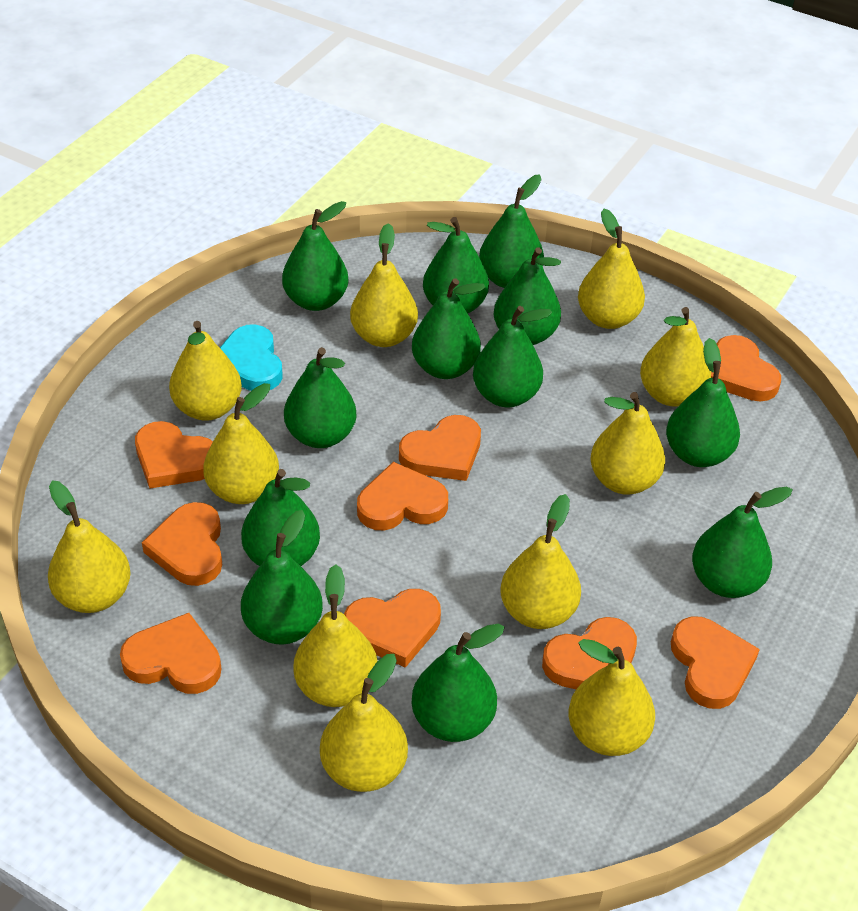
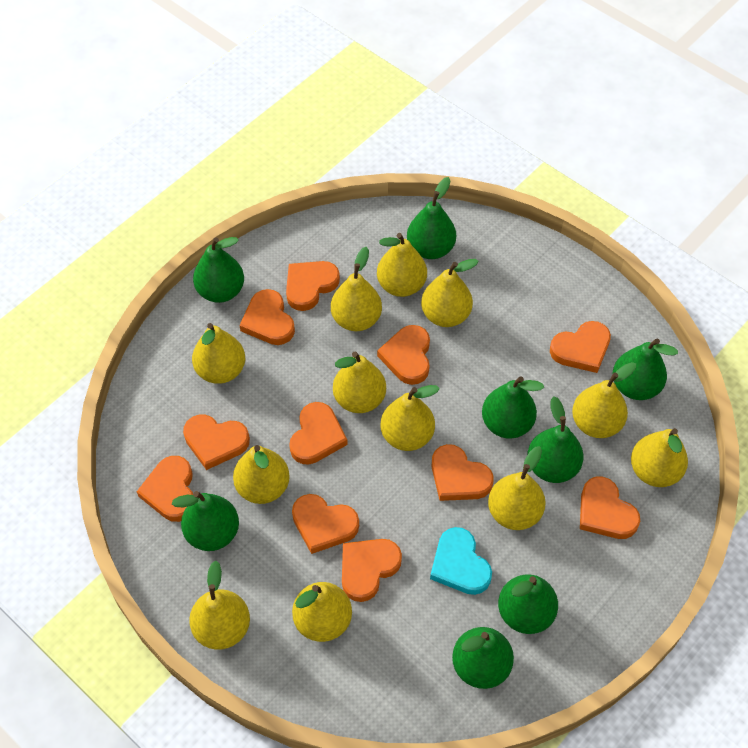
green pear: [241,469,320,566] [241,510,323,645] [282,201,349,311] [284,347,357,448] [411,623,505,742] [412,278,485,379] [423,217,489,313] [473,306,553,407] [479,174,544,288] [494,247,561,345] [666,338,740,467] [692,487,793,598] = 12 -> [172,491,239,551] [193,237,244,303] [407,177,456,259] [452,627,514,689] [482,376,544,439] [498,575,558,634] [527,396,584,483] [613,338,678,400] = 8
orange heart: [120,613,221,694] [135,421,213,489] [142,502,222,586] [344,589,441,668] [357,462,448,530] [399,415,481,481] [542,617,637,689] [671,616,760,709] [711,335,781,402] = 9 -> [137,456,193,522] [183,415,250,470] [239,289,295,345] [286,261,340,311] [289,402,348,465] [292,494,359,554] [342,539,402,602] [377,325,430,385] [431,444,494,501] [550,321,611,373] [580,477,640,539] = 11
yellow pear: [48,481,131,613] [169,321,242,421] [203,383,279,504] [293,564,378,707] [320,654,408,792] [350,223,418,347] [501,494,581,629] [569,639,655,756] [578,209,645,329] [590,392,665,495] [640,307,711,407] = 11 -> [189,561,250,649] [192,323,245,384] [233,445,290,504] [292,582,352,642] [331,247,382,331] [333,352,386,413] [377,233,427,297] [380,385,440,451] [421,259,479,327] [488,446,546,530] [572,362,636,438] [631,428,688,487] = 12

